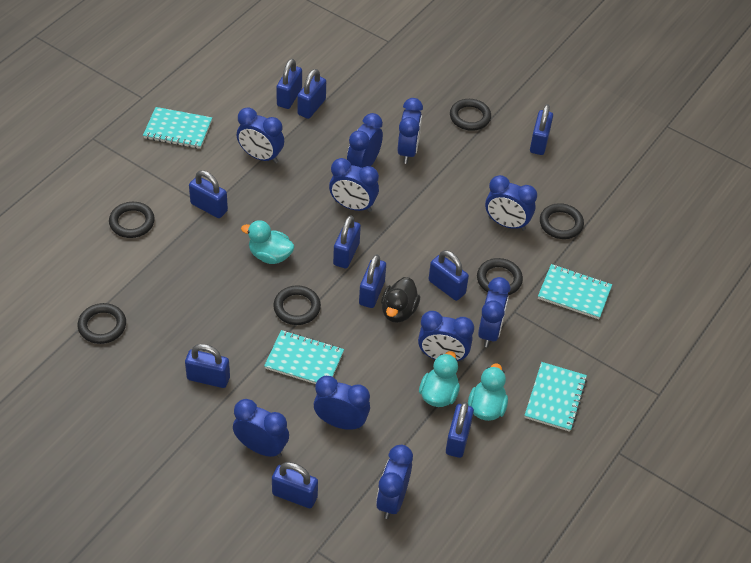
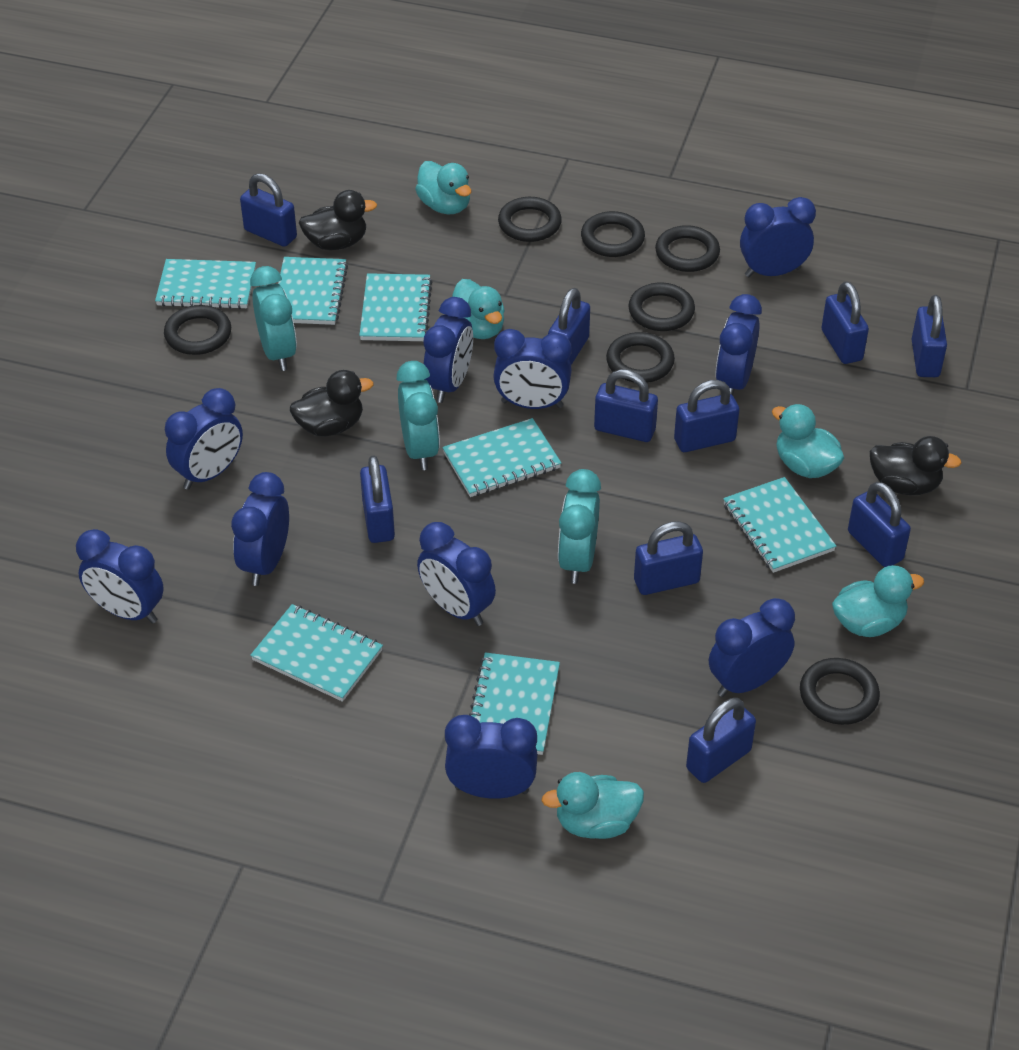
black duck: [381,277,420,323] = 1 -> [290,370,374,436] [299,190,377,250] [870,436,961,495] = 3
black ring: [78,303,126,344] [109,202,155,238] [273,285,321,325] [450,99,491,131] [477,258,523,295] [540,203,584,239] = 6 -> [164,305,231,355] [498,197,562,242] [581,211,645,257] [606,332,675,383] [628,282,695,331] [655,225,720,272] [800,658,880,725] = 7
turquoise clock: none = 0 -> [250,266,297,371] [396,361,440,470] [558,469,601,584] = 3
turquoise duck: [241,220,295,264] [419,351,460,407] [468,363,508,421] = 3 -> [415,161,472,214] [452,279,505,339] [541,772,644,839] [772,404,844,478] [832,565,924,637] = 5
turquoise notebook: [143,107,212,149] [264,330,344,384] [524,362,587,432] [538,264,612,319] = 4 -> [155,259,256,309] [250,604,383,702] [278,257,348,325] [359,273,432,341] [442,418,561,497] [469,652,560,755] [723,477,836,573] = 7

